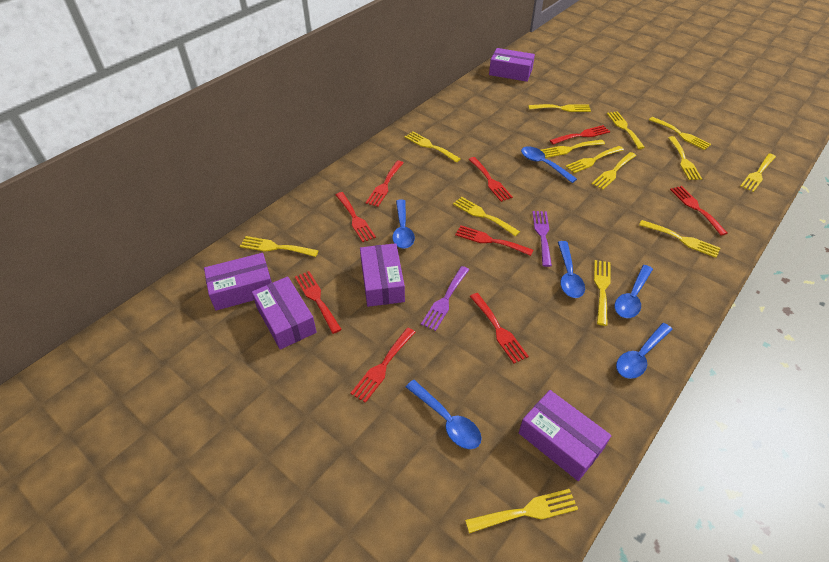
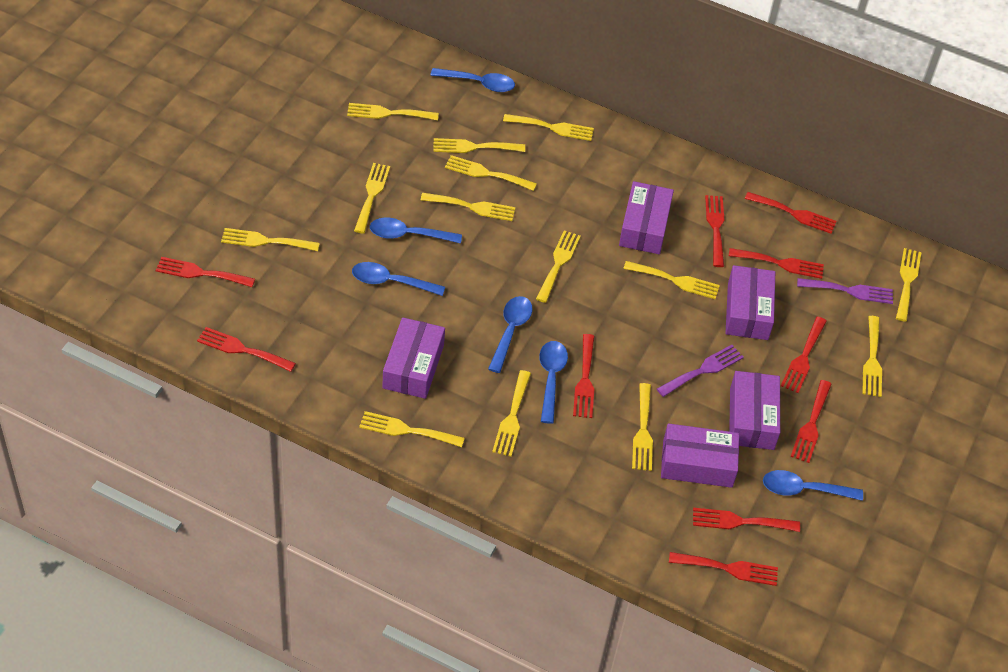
red fork: [295,271,342,334] [336,192,376,242] [350,328,415,403] [365,161,404,207] [455,225,533,256] [468,157,513,202] [470,293,529,363] [550,125,610,145] [670,186,727,236] = 9 -> [156,257,255,287] [197,327,296,372] [573,334,594,418] [669,552,778,586] [693,508,800,532] [705,195,724,267] [729,248,824,279] [745,192,837,234] [781,316,827,393] [791,380,832,463] = 10

